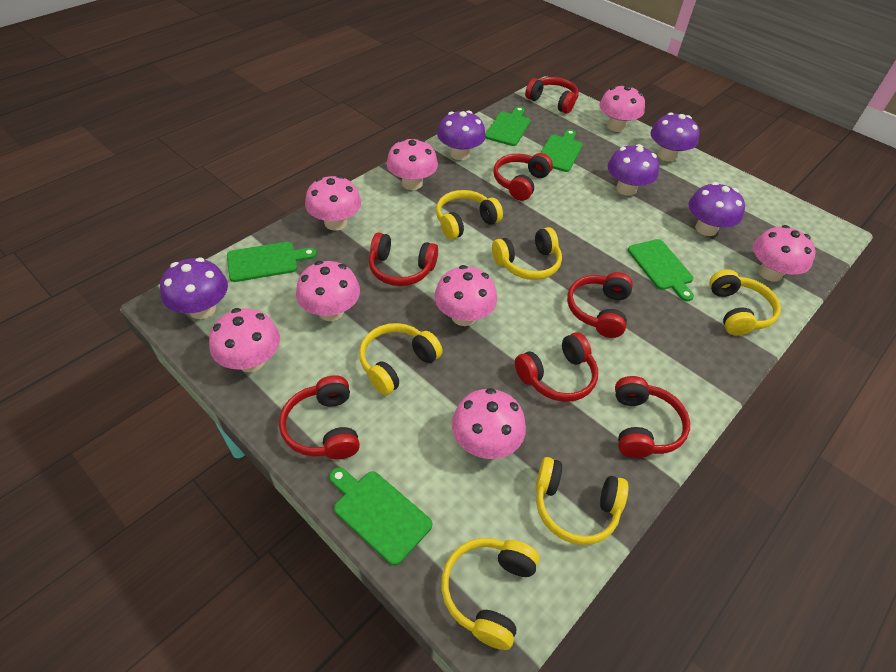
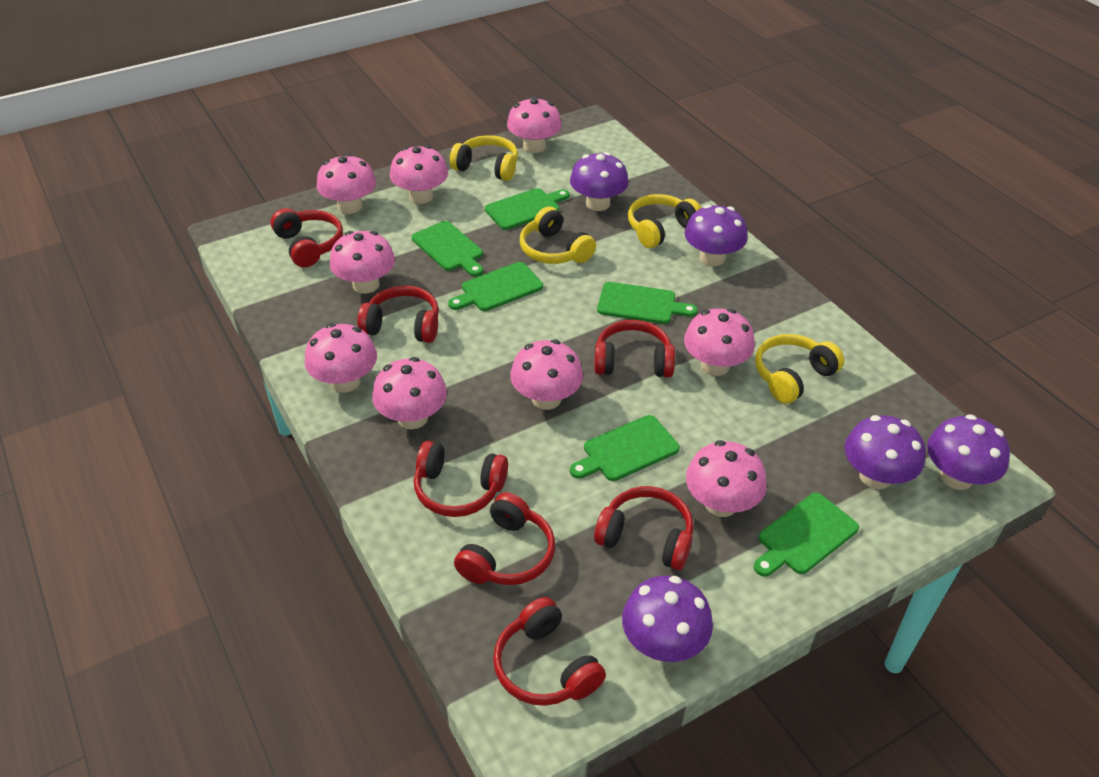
green cutting board: [227,242,317,282] [329,467,432,565] [485,107,530,146] [540,129,583,172] [628,239,694,301] = 5 -> [412,221,483,277] [448,262,543,311] [485,188,570,230] [570,415,680,481] [597,282,698,324] [753,493,859,577] = 6
pink mushroom: [209,308,280,372] [296,261,360,321] [305,175,361,231] [386,139,438,190] [434,265,497,326] [452,388,526,459] [599,85,645,132] [753,225,816,282] = 8 -> [305,323,377,393] [317,154,376,214] [330,231,395,294] [372,357,447,429] [390,145,448,204] [507,97,562,153] [510,339,583,410] [684,309,755,376] [686,440,767,517] = 9
yellow headphones: [359,323,443,395] [436,190,503,240] [441,538,539,650] [492,227,562,280] [536,457,629,545] [709,269,781,336] = 6 -> [450,135,518,181] [520,207,596,264] [628,194,701,248] [755,334,844,404] = 4

